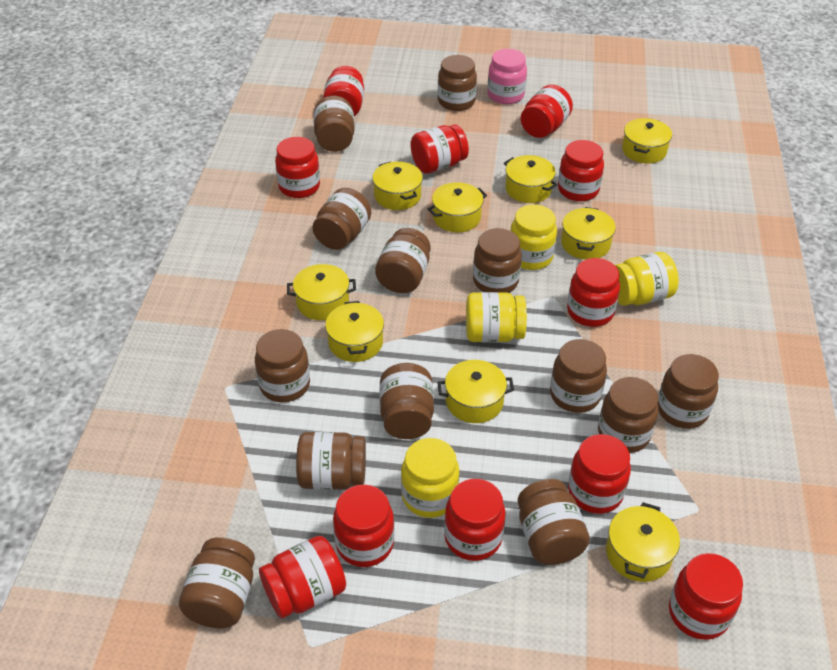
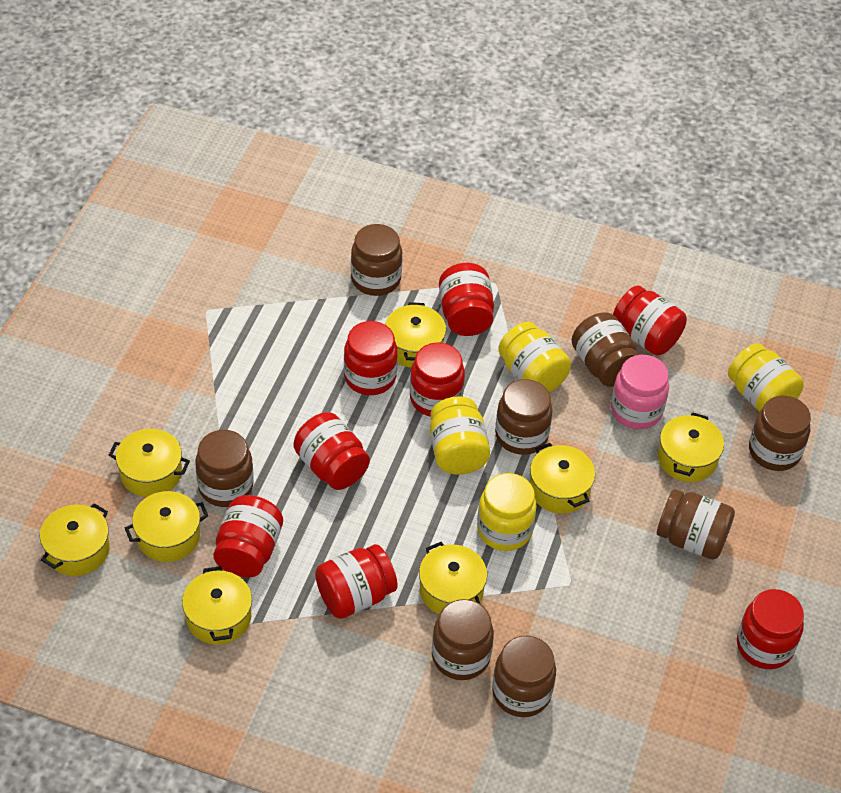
brown jar: [179,537,255,628] [255,329,310,402] [296,432,366,490] [312,188,371,250] [313,96,355,152] [375,228,431,293] [379,363,434,439] [438,55,477,111] [473,228,522,293] [518,479,590,565] [550,339,607,413] [598,377,658,453] [658,354,719,429] = 13 -> [195,430,254,507] [351,224,403,296] [432,599,494,680] [492,636,556,717] [495,379,553,455] [571,313,639,387] [657,489,735,560] [749,396,811,471] = 8
red jar: [259,536,346,618] [275,137,320,198] [323,66,364,116] [333,485,395,567] [411,124,469,174] [444,479,505,561] [521,85,573,138] [558,140,604,202] [567,258,620,327] [568,434,631,514] [669,553,743,640] = 11 -> [213,495,283,578] [293,412,370,490] [315,544,398,619] [344,321,398,395] [410,342,465,416] [439,263,494,336] [613,285,687,355] [737,589,804,669] = 8
yellow pot: [287,264,356,320] [325,301,384,362] [372,162,423,210] [428,182,487,232] [437,360,514,423] [504,155,557,203] [561,207,616,260] [606,502,680,582] [622,118,672,164] = 9 -> [40,503,110,576] [109,429,190,497] [125,491,208,562] [182,566,252,645] [385,302,446,368] [419,542,487,614] [530,443,595,514] [658,412,724,482] = 8

